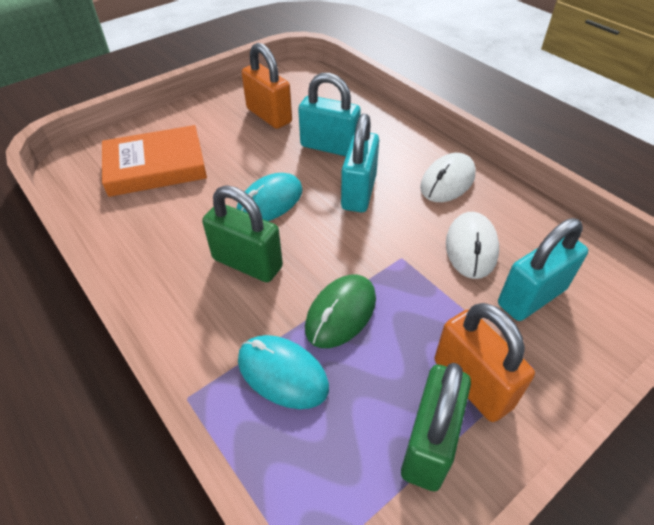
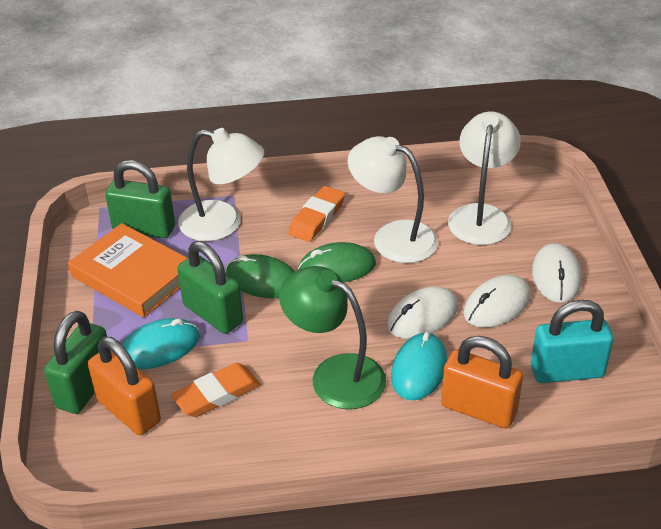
green lamp: none = 0 -> [279,266,386,409] = 1
green mouse: [305,275,376,348] = 1 -> [226,254,295,298] [298,242,376,283] = 2
green padlock: [202,185,283,282] [401,363,471,491] = 2 -> [44,311,107,414] [105,160,175,239] [177,241,243,334] = 3
orange eraser: none = 0 -> [171,363,261,417] [288,186,345,242] = 2
turquoise padlock: [298,73,361,156] [341,114,379,212] [498,218,588,321] = 3 -> [531,300,613,383] = 1
white lamp: none = 0 -> [178,128,264,241] [348,136,438,263] [448,112,521,245] = 3
white mouse: [420,153,476,202] [446,212,499,279] = 2 -> [387,287,458,339] [463,275,531,328] [532,243,582,303] = 3

